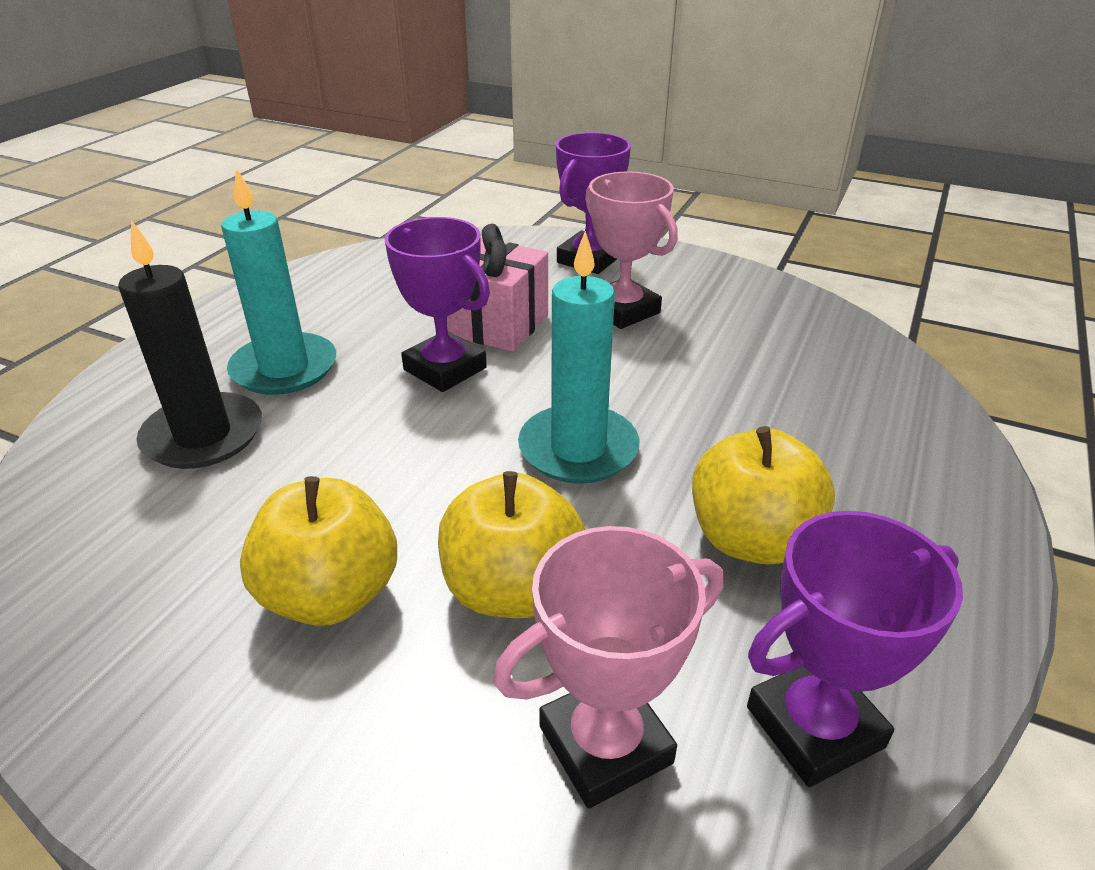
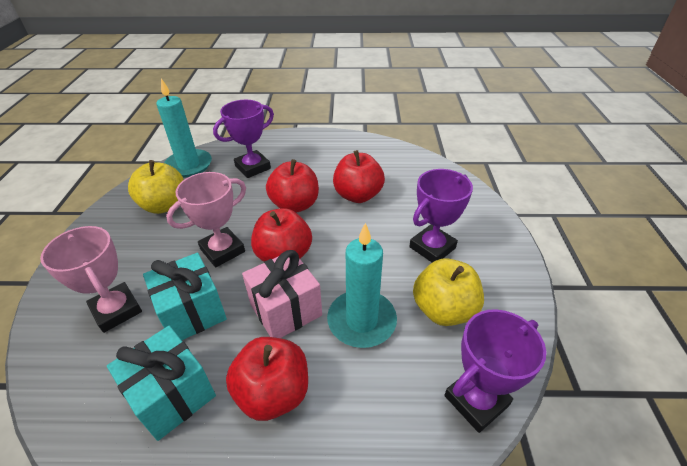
black candle: [118,220,262,469] = 1 -> none = 0
red apple: none = 0 -> [226,337,308,421] [251,208,312,262] [266,159,319,213] [333,150,385,203] = 4
turquoise gift: none = 0 -> [107,326,216,441] [143,253,227,340] = 2
yellow apple: [240,476,397,626] [438,471,585,618] [692,426,835,565] = 3 -> [128,160,184,214] [413,258,484,326] = 2

